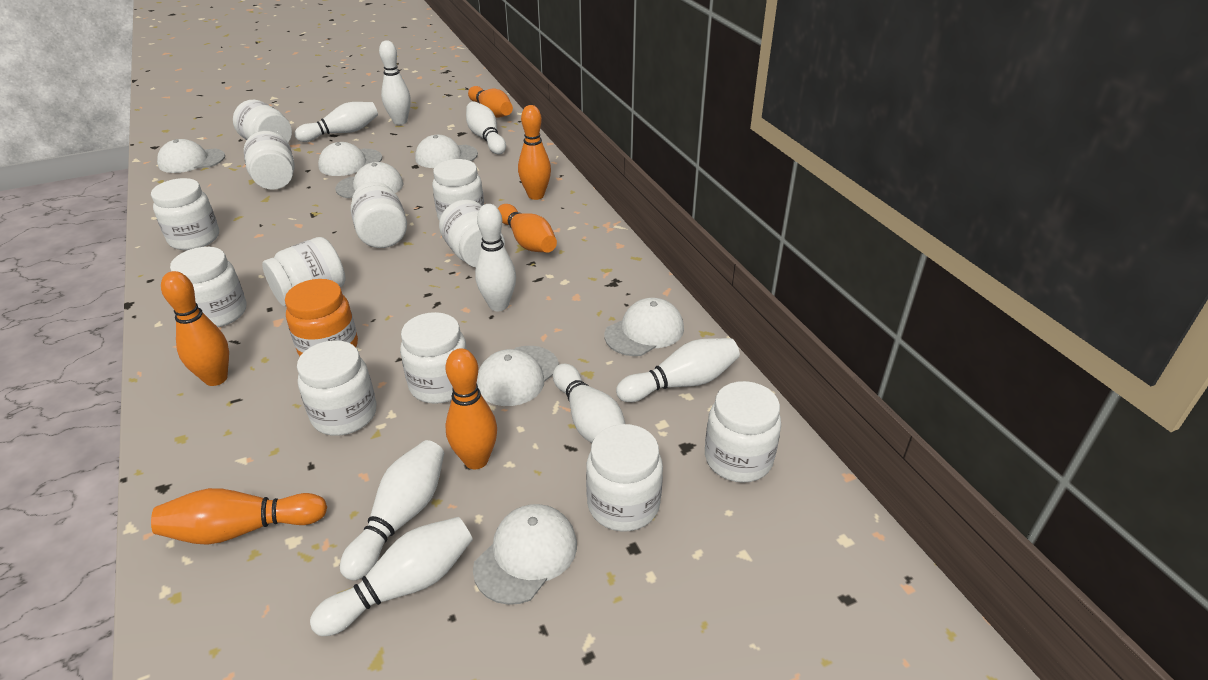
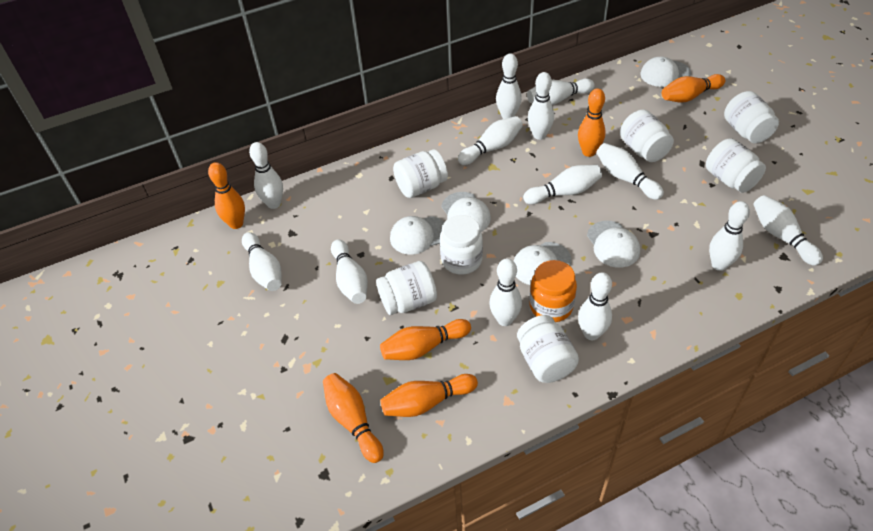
white bowling pin: [295,102,378,142] [310,517,473,636] [340,440,444,581] [379,40,411,125] [466,102,506,154] [475,204,516,311] [553,364,625,443] [616,338,740,402] = 8 -> [242,232,282,291] [249,142,283,209] [331,239,368,304] [458,116,523,165] [489,258,522,326] [496,53,522,119] [523,165,602,204] [527,78,594,105] [528,72,554,140] [578,272,612,340] [597,143,664,200] [709,201,750,271] [753,195,823,266] = 13
white cap: [157,139,225,173] [318,142,382,176] [335,162,404,198] [415,135,478,168] [473,504,577,605] [477,346,559,406] [605,298,684,356] = 7 -> [390,216,444,255] [441,192,491,232] [514,242,571,285] [587,221,640,268] [641,57,691,87] = 5
white jar: [151,178,219,250] [170,247,246,327] [233,100,292,143] [244,131,294,190] [262,237,345,306] [297,340,376,436] [351,182,407,248] [400,312,467,404] [432,159,484,221] [439,199,505,267] [586,424,663,531] [705,381,781,483] = 12 -> [376,261,437,315] [393,149,448,198] [440,215,483,275] [517,315,579,383] [620,110,674,162] [706,138,766,193] [724,91,779,143] = 7

